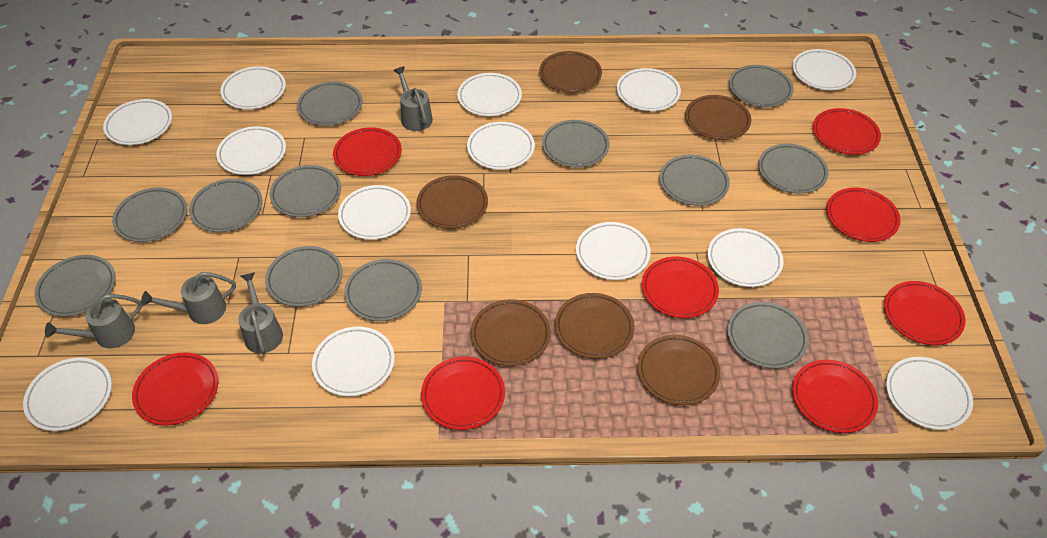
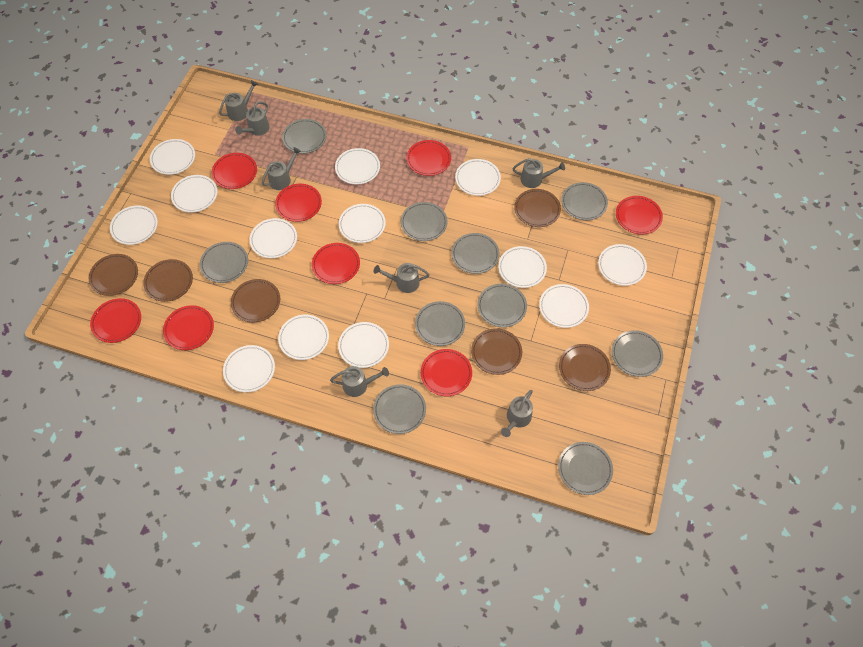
grey plate: [34,255,116,317] [112,187,187,242] [189,179,263,232] [265,246,343,307] [269,165,341,217] [297,81,363,126] [344,259,422,321] [542,120,610,167] [659,155,730,206] [727,302,809,369] [729,65,794,107] [758,144,829,194] = 12 -> [200,242,248,283] [282,119,326,154] [373,384,426,434] [401,202,448,241] [415,301,465,346] [452,233,499,274] [478,284,527,327] [558,442,613,495] [561,182,608,220] [612,330,663,377] = 10
grey watering can: [45,294,142,348] [141,272,236,324] [238,272,283,354] [393,67,433,131] = 4 -> [219,80,258,121] [235,101,270,136] [262,147,301,190] [330,366,389,397] [374,263,430,293] [501,390,533,437] [513,158,565,188] = 7

